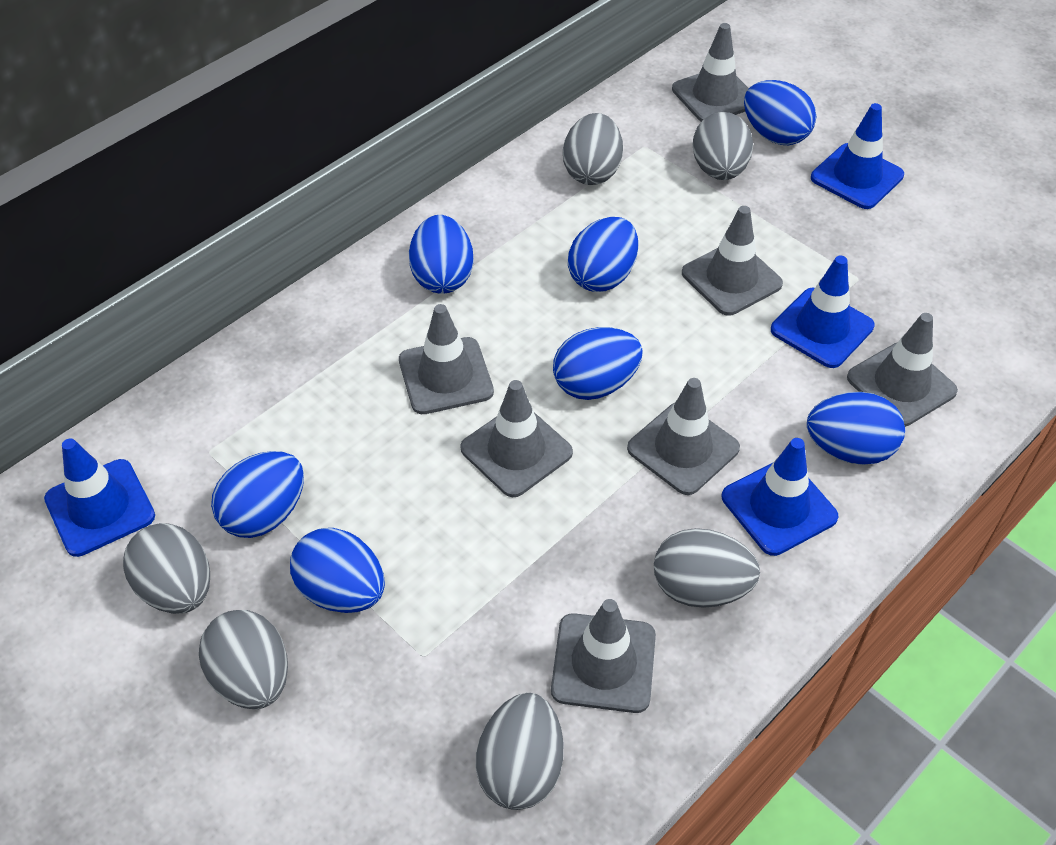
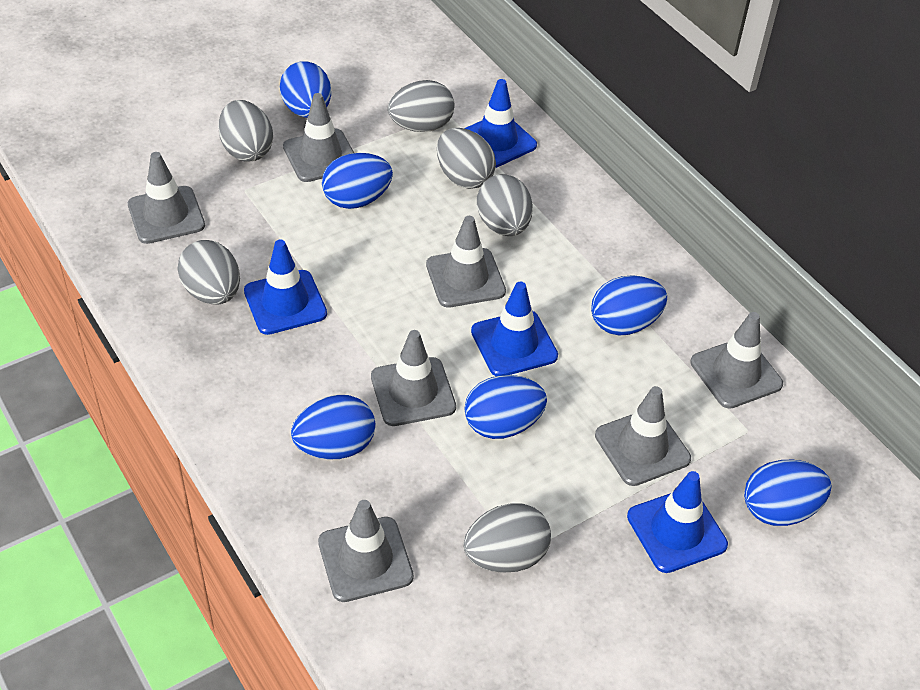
blue egg: [211,451,304,538] [290,528,385,613] [409,215,474,294] [553,327,643,400] [568,217,638,292] [744,80,816,145] [807,392,905,465] = 7 -> [280,61,331,118] [291,395,375,459] [322,153,393,209] [464,375,547,439] [591,275,667,336] [744,460,831,526] = 6

